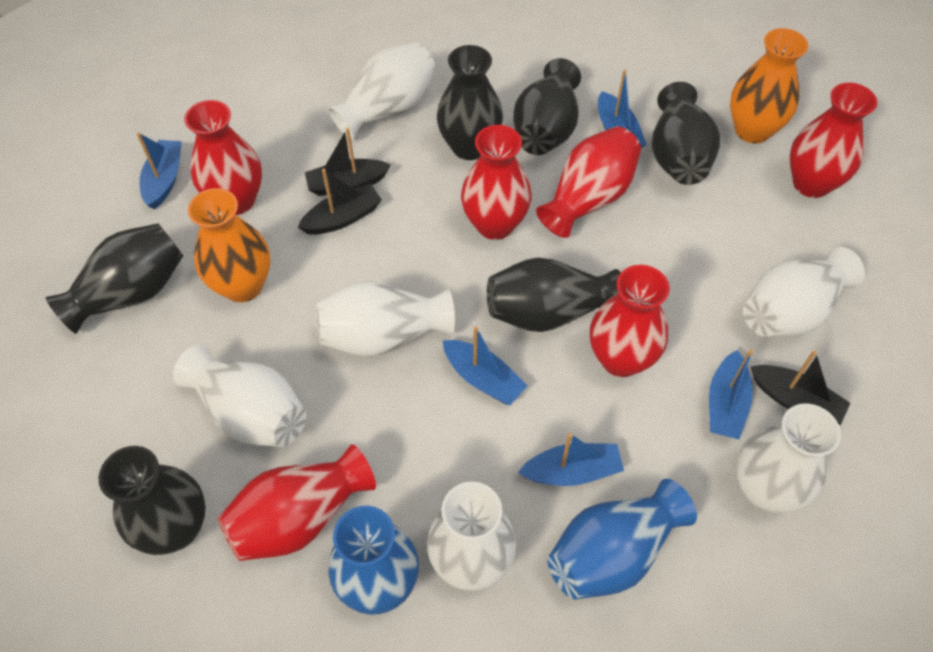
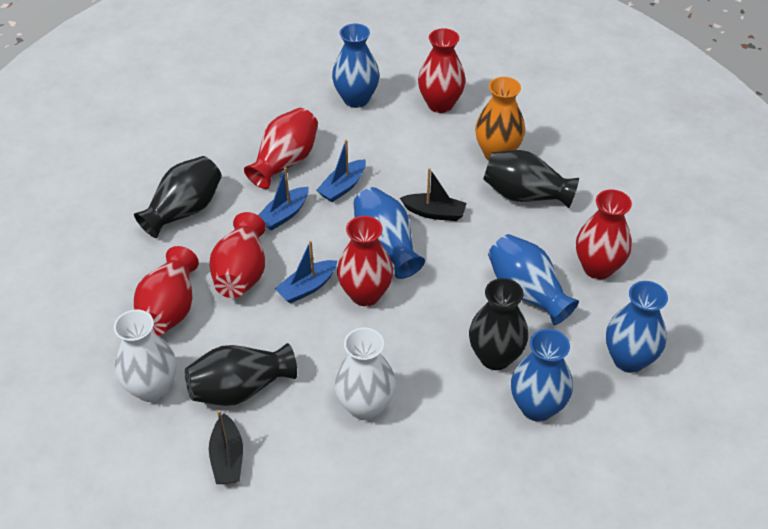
black boat: [297,169,382,235] [305,128,391,196] [751,350,850,425] = 3 -> [209,410,243,484] [400,168,466,221] = 2
black vase: [46,223,183,334] [98,446,206,555] [437,45,503,160] [487,257,621,332] [513,58,581,155] [652,82,720,185] = 6 -> [134,156,222,238] [185,343,297,406] [469,278,528,370] [483,150,579,208] = 4
blue boat: [137,133,182,209] [443,326,528,405] [518,433,624,486] [598,70,647,148] [709,349,753,439] = 5 -> [258,167,309,231] [275,241,337,303] [316,140,366,202] = 3
blue vase: [329,506,419,615] [548,479,697,600] = 2 -> [332,23,379,108] [353,187,425,279] [488,234,579,325] [511,329,573,422] [606,281,668,373] = 5
orange vase: [188,188,270,302] [730,28,808,143] = 2 -> [475,77,525,160] = 1
white vase: [173,345,306,447] [316,281,455,357] [328,42,436,140] [427,482,516,591] [736,403,841,513] [743,247,865,337] = 6 -> [114,309,176,402] [334,327,396,420] = 2

